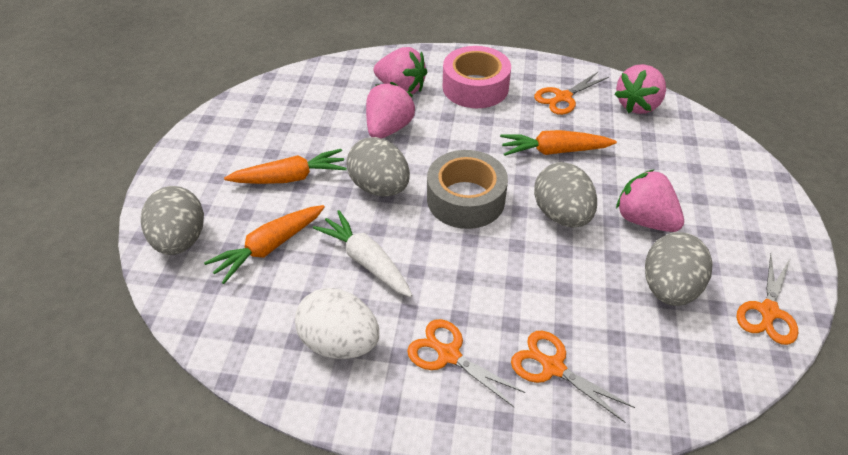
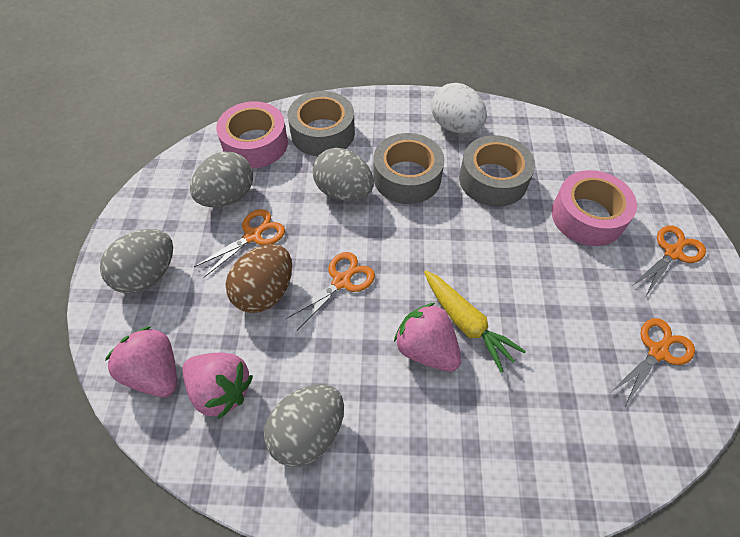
brown egg: none = 0 -> [226,244,292,313] = 1
grey tape: [427,150,508,229] = 1 -> [288,91,355,156] [373,133,444,204] [459,135,535,207] = 3
orange carrot: [204,205,325,284] [224,149,347,184] [500,130,617,156] = 3 -> none = 0
pink strawberry: [366,82,416,139] [374,47,427,94] [614,64,666,114] [616,169,684,232] = 4 -> [105,326,177,397] [182,353,253,419] [394,303,461,372] = 3
pink tape: [443,46,511,108] = 1 -> [216,101,288,168] [551,170,637,246] = 2
white carrot: [313,210,412,297] = 1 -> none = 0
yellow carrot: none = 0 -> [424,270,526,372] = 1

